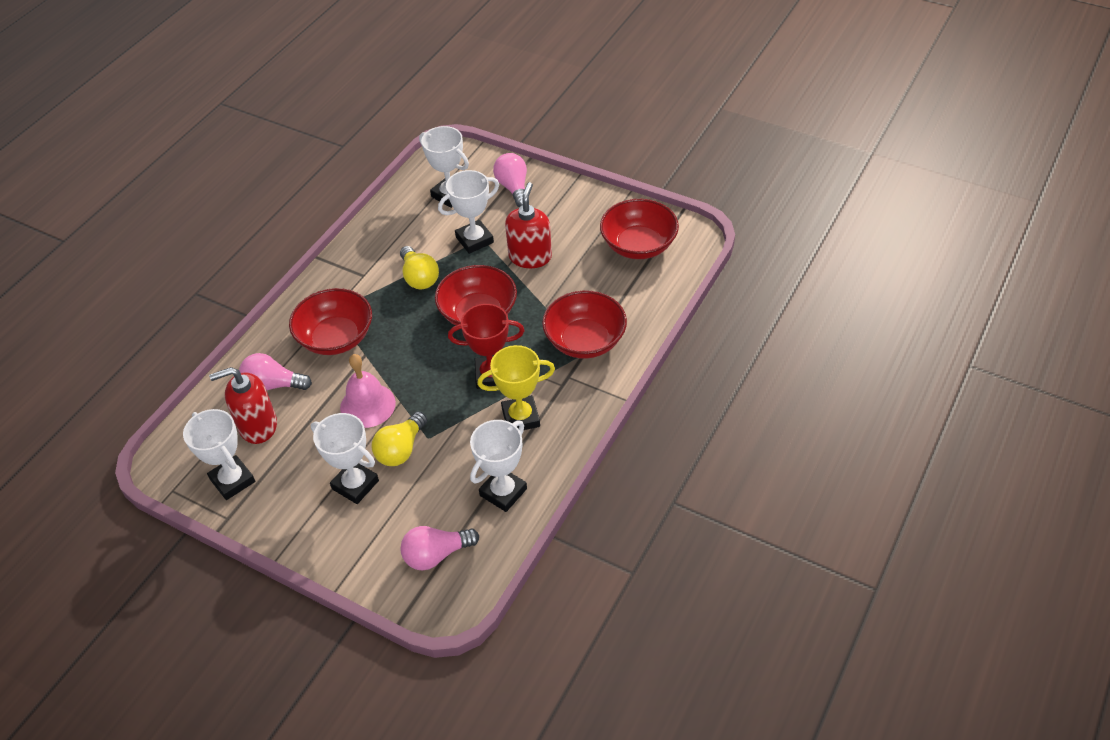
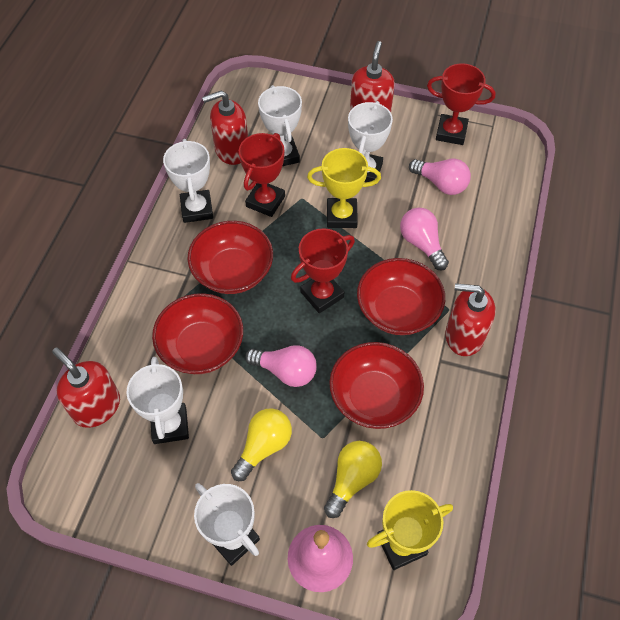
red soap dispenser: [209,367,277,444] [505,182,552,268] = 2 -> [52,347,120,428] [202,91,248,165] [350,41,395,112] [446,283,495,356] = 4
red trophy: [448,304,525,389] = 1 -> [239,133,285,217] [291,228,355,313] [427,63,496,145] = 3
yellow trophy: [477,345,555,430] = 1 -> [307,148,381,228] [367,490,453,570] = 2

